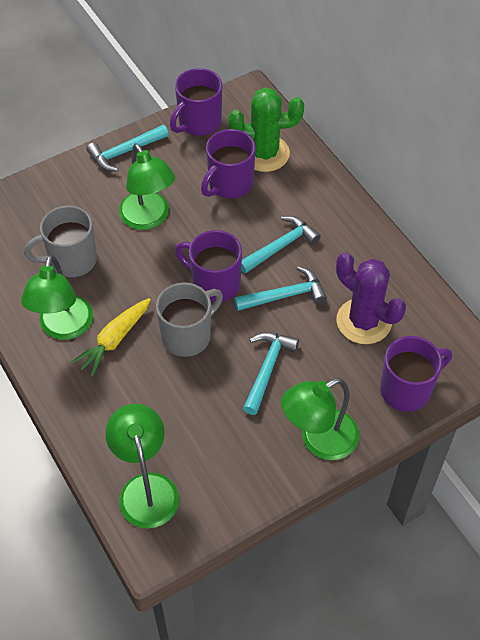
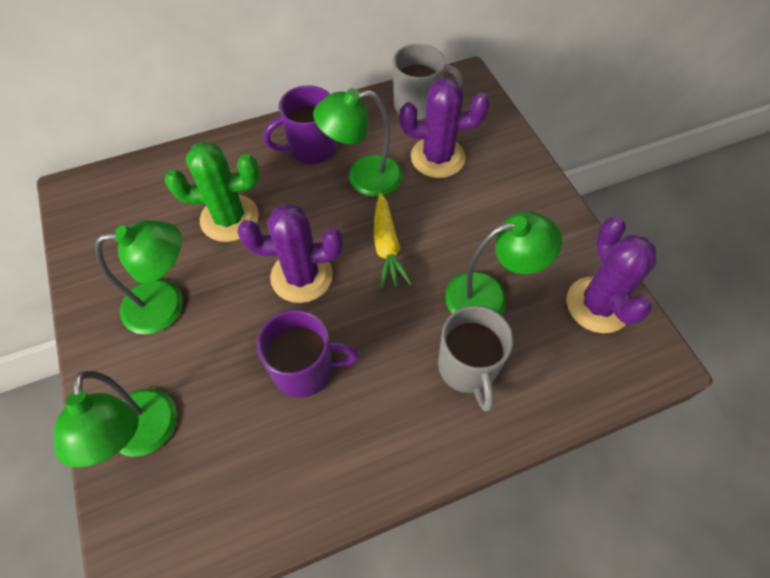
purple cactus: [336,252,406,344] = 1 -> [237,204,343,303] [400,77,490,178] [566,216,656,333] = 3
purple mug: [170,68,222,136] [175,230,242,303] [201,129,256,199] [380,336,452,412] = 4 -> [257,310,359,398] [263,85,337,164] = 2
turquoise hammer: [86,125,169,172] [234,266,327,311] [241,216,321,274] [243,332,299,415] = 4 -> none = 0

